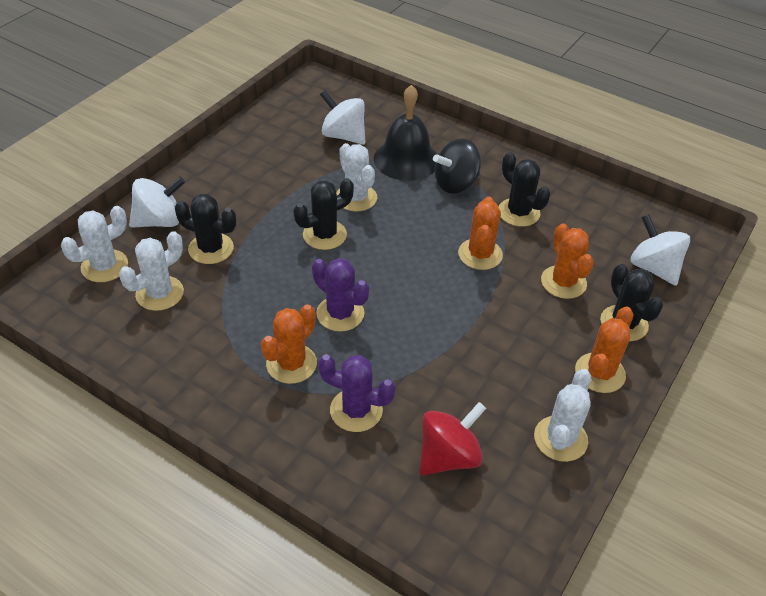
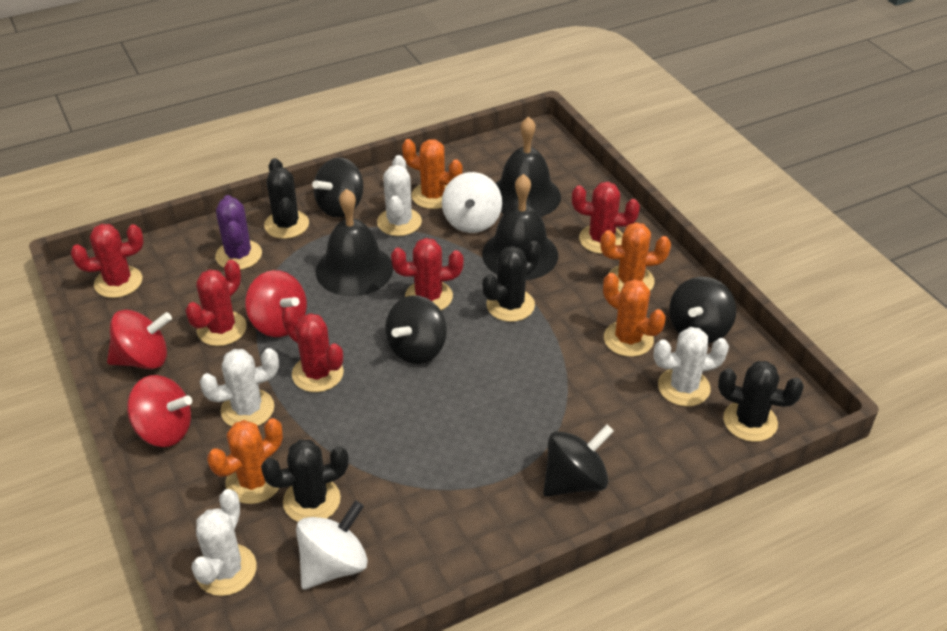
black bell: [374,85,438,181] = 1 -> [316,189,393,296] [482,174,558,280] [495,116,561,217] = 3
black spinning top: [433,139,481,194] = 1 -> [312,157,363,217] [385,295,447,364] [543,424,614,497] [669,277,736,343] = 4
purple cactus: [312,258,369,332] [318,354,396,432] = 2 -> [215,195,262,270] = 1
red cactus: none = 0 -> [71,224,144,298] [185,260,247,346] [282,307,344,392] [391,238,464,310] [572,182,640,254] = 5
red spinning top: [420,402,486,475] = 1 -> [107,310,172,369] [127,375,192,447] [245,270,307,337] = 3
white spinning top: [129,177,185,228] [320,90,365,145] [631,214,690,286] = 3 -> [296,500,368,590] [442,172,502,233] = 2

